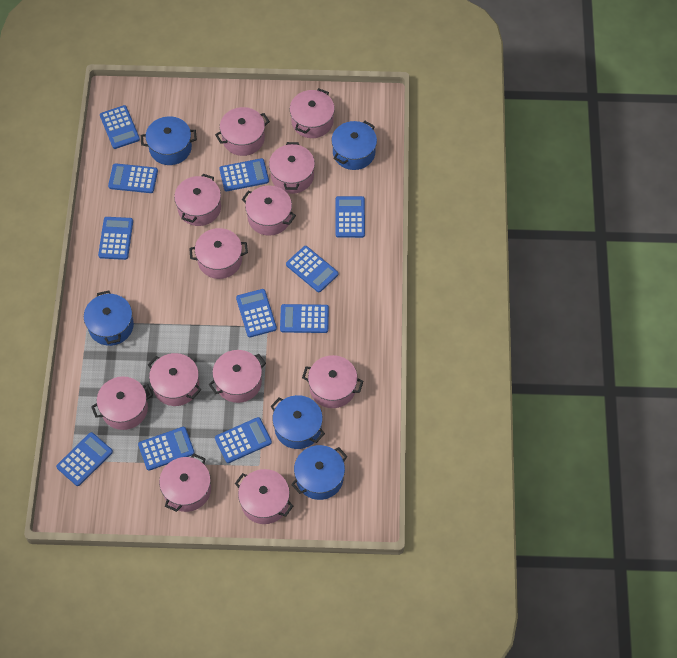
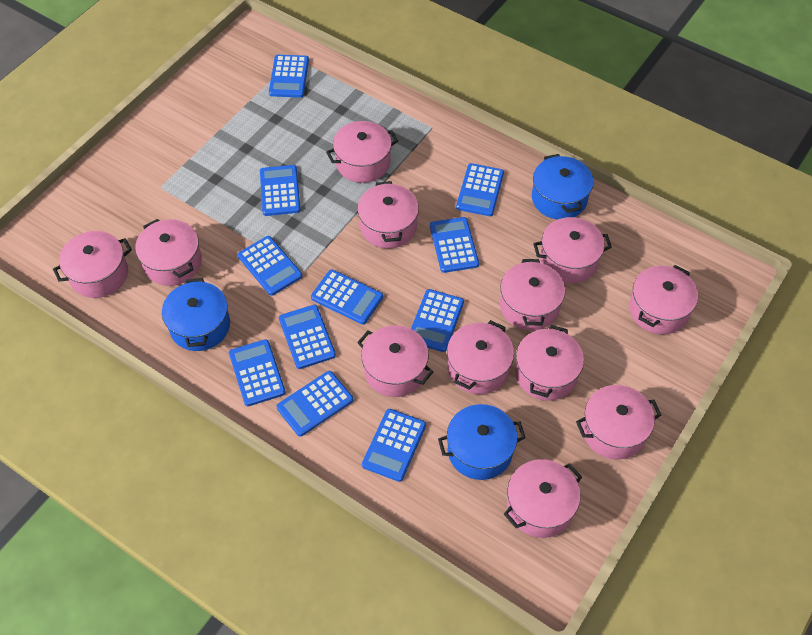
blue pot: [84,290,134,346] [141,116,197,165] [270,395,325,449] [291,445,348,500] [331,121,377,170] = 5 -> [162,278,230,351] [438,404,526,480] [532,154,593,220] = 3

